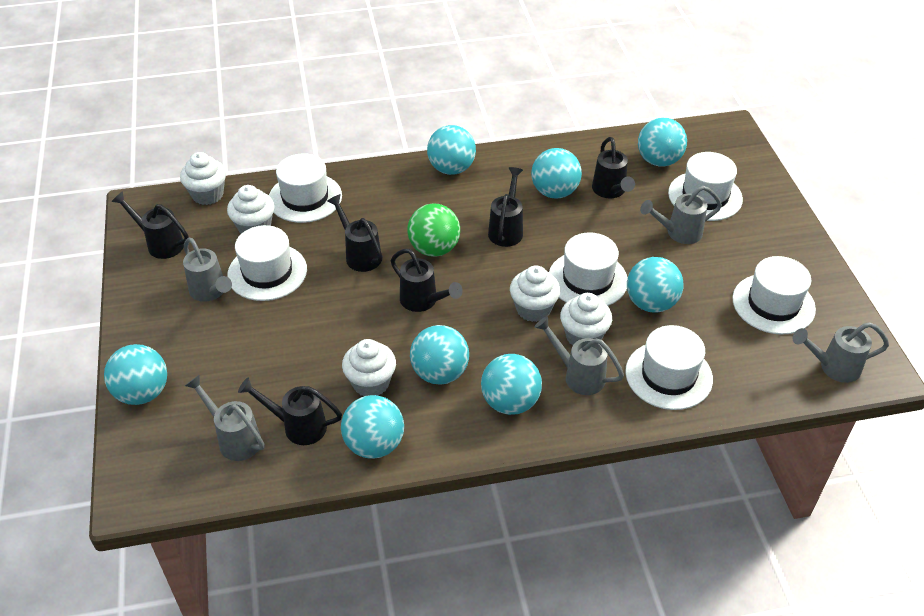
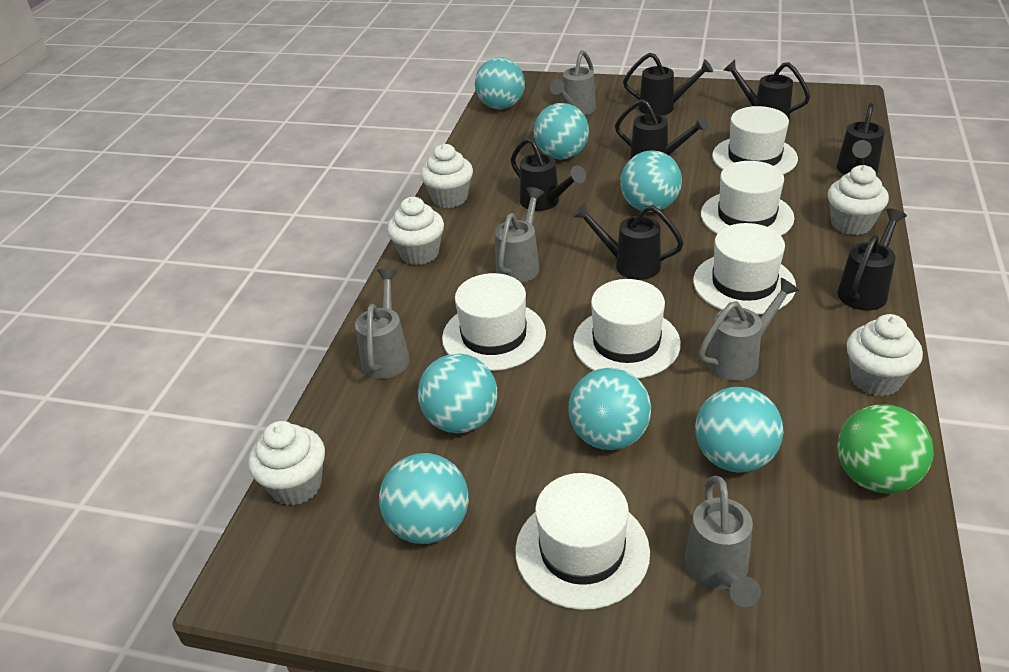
black watering can: [111,191,189,259] [238,377,342,445] [327,194,383,272] [391,249,463,312] [488,167,523,247] [592,137,635,198] = 6 -> [511,137,586,211] [573,203,684,280] [615,99,709,159] [623,53,713,116] [723,60,810,120] [837,103,885,175] [838,209,907,311] = 7
turquoise ball: [104,344,167,405] [341,395,404,459] [410,325,469,385] [427,125,476,175] [481,354,542,415] [531,148,582,199] [627,257,684,313] [638,118,687,167] = 8 -> [379,453,469,544] [418,354,498,433] [475,57,525,109] [534,103,589,160] [568,368,651,450] [620,150,682,212] [695,387,783,473] = 7

